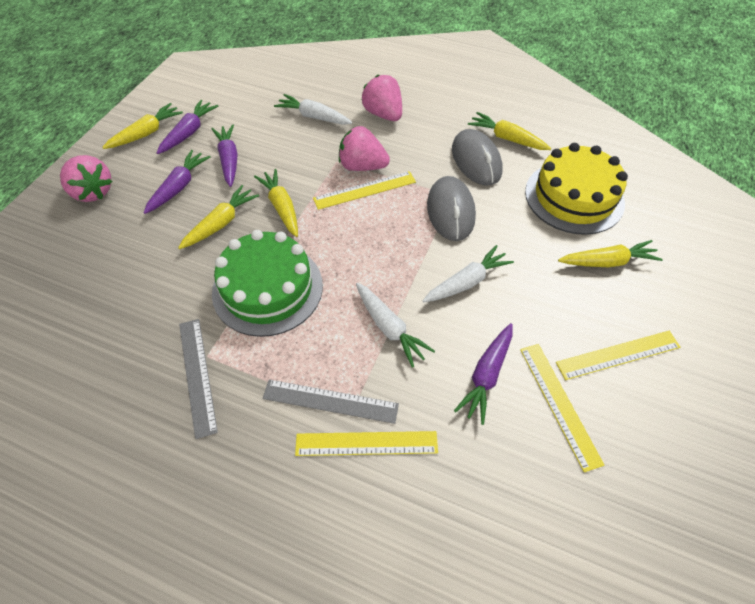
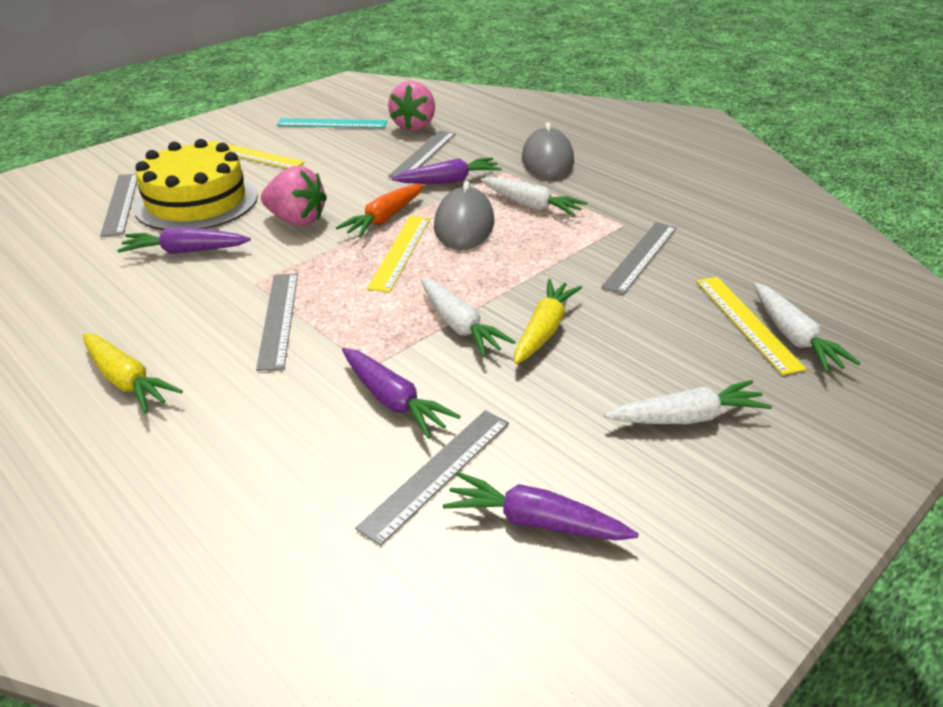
green cake: [212,230,323,337] = 1 -> none = 0
grey ruler: [179,319,218,439] [263,379,399,424] = 2 -> [100,174,137,237] [256,274,298,371] [355,410,509,546] [388,130,456,178] [601,222,676,294] = 5
orange carrot: none = 0 -> [336,184,423,238] = 1
pink strawberry: [60,155,113,202] [339,126,390,171] [362,75,402,121] = 3 -> [261,166,327,226] [388,81,435,131] = 2
turquoise ruler: none = 0 -> [277,118,387,128] = 1
white carrot: [274,94,352,125] [356,283,435,368] [423,245,514,302] = 3 -> [421,278,515,357] [481,177,588,216] [604,380,772,424] [754,283,860,372] = 4
yellow carrot: [102,103,183,149] [178,185,259,249] [254,169,298,237] [468,112,551,150] [558,240,663,267] = 5 -> [83,333,183,413] [514,279,582,364] = 2
yellow ruler: [295,431,438,456] [313,171,416,210] [520,344,604,472] [556,331,680,380] = 4 -> [207,140,305,169] [367,216,430,293] [696,277,807,375] = 3

